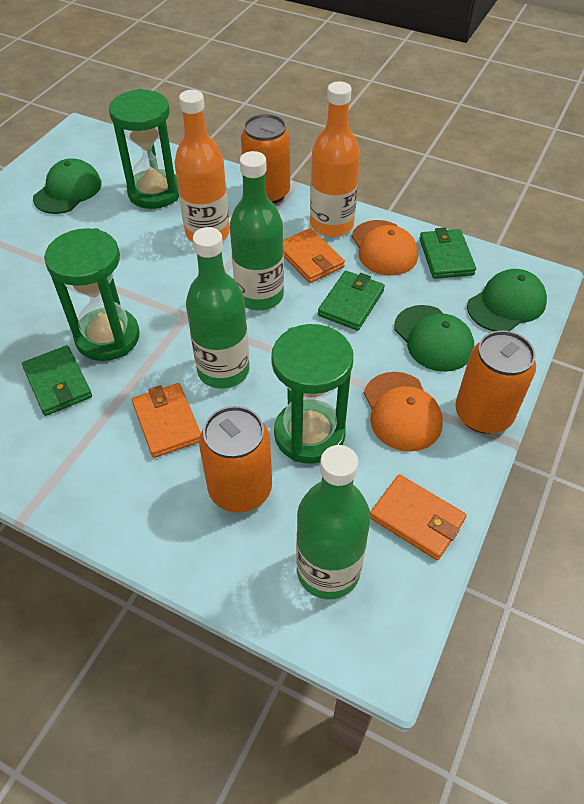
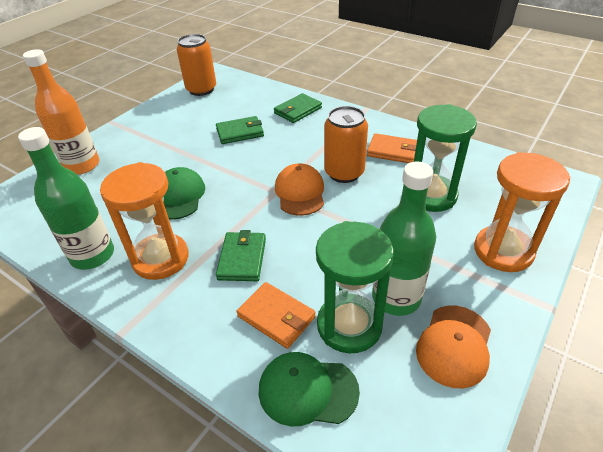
green bottle: [186,227,250,389] [230,151,284,310] [296,445,371,599] = 3 -> [18,127,114,270] [372,161,436,316] = 2
green cap: [33,158,101,214] [394,305,474,372] [467,269,547,331] = 3 -> [163,167,205,220] [259,352,360,426] = 2
green hourglass: [44,228,140,361] [109,89,179,209] [271,324,353,464] = 3 -> [316,221,394,353] [414,104,477,212] = 2
orange bottle: [174,90,230,242] [310,81,360,237] = 2 -> [23,49,99,175] = 1
orange can: [199,406,272,513] [241,114,290,204] [455,330,536,434] = 3 -> [177,34,216,96] [324,106,368,183] = 2
orange hourglass: none = 0 -> [100,162,189,280] [474,152,571,272] = 2
orange wallet: [132,383,201,458] [283,228,345,283] [370,474,467,560] = 3 -> [237,282,316,349] [367,133,417,163] = 2

